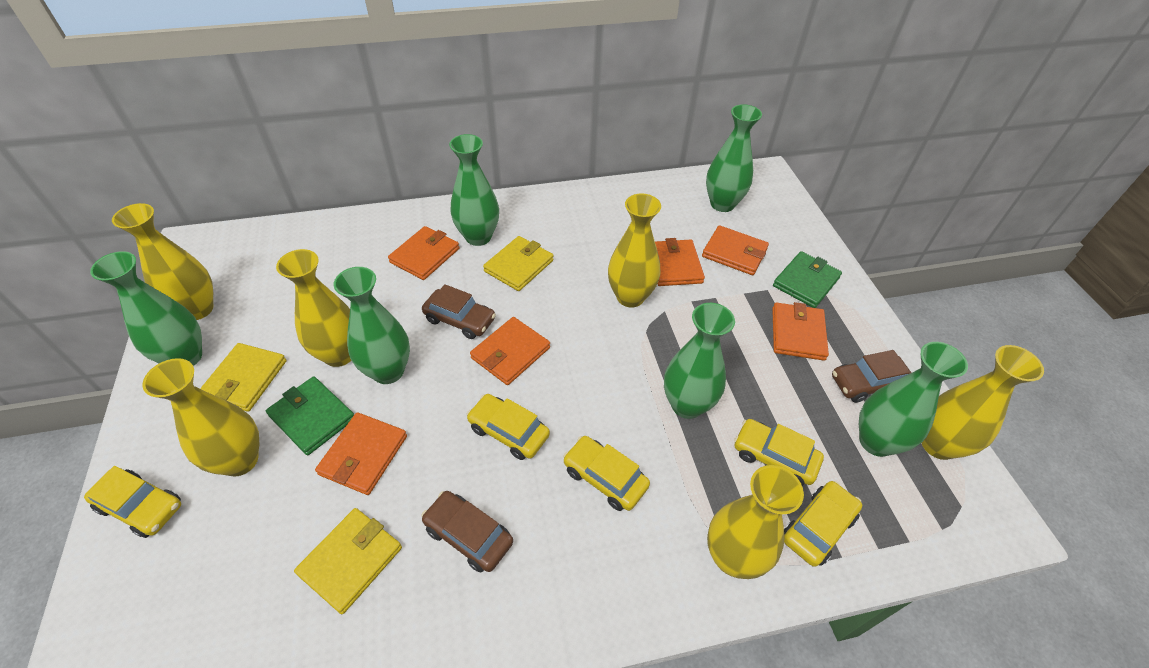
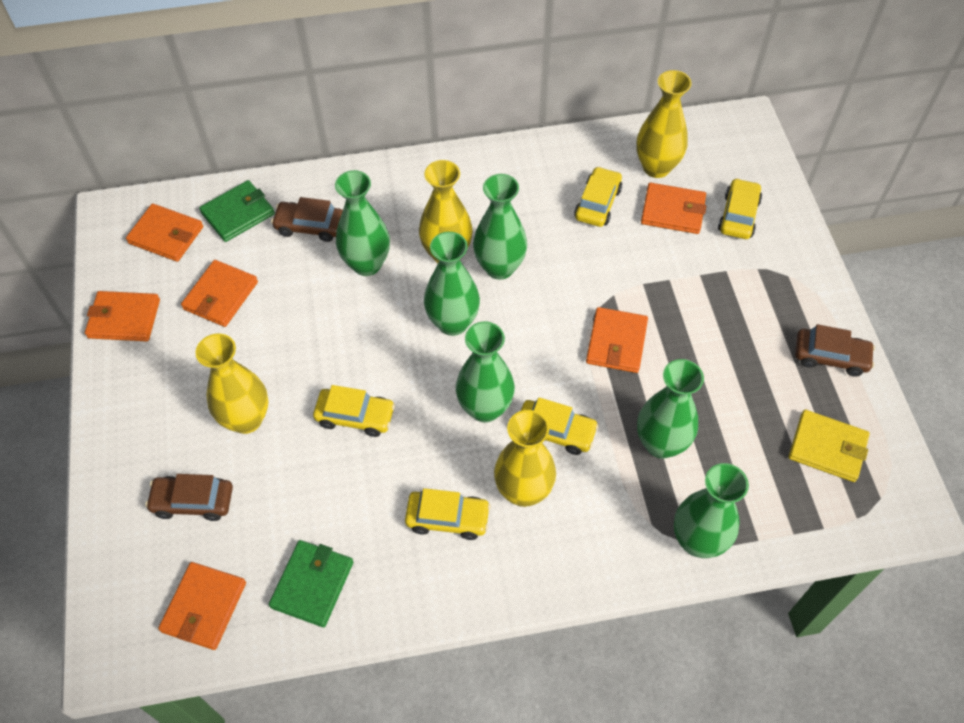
yellow vase: [112,203,214,320] [142,358,259,477] [276,249,351,367] [608,194,661,308] [707,465,804,579] [922,345,1044,460] = 6 -> [196,334,268,434] [419,160,473,263] [494,410,556,507] [636,70,692,178] = 4
yellow wallet: [200,343,287,412] [294,508,402,614] [483,236,554,291] = 3 -> [789,410,870,482] = 1

